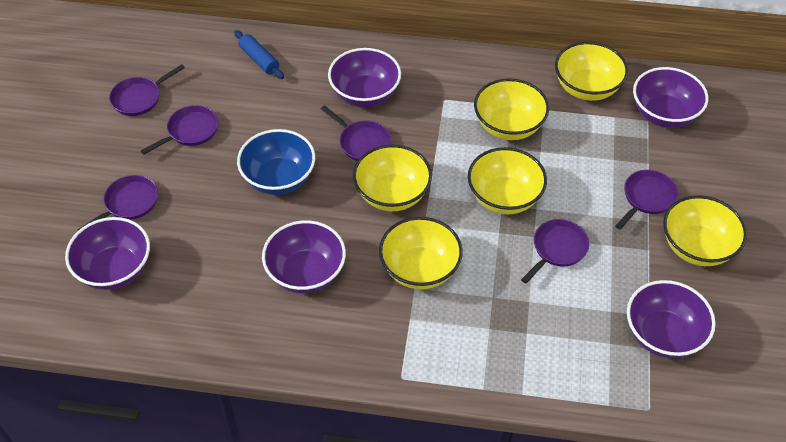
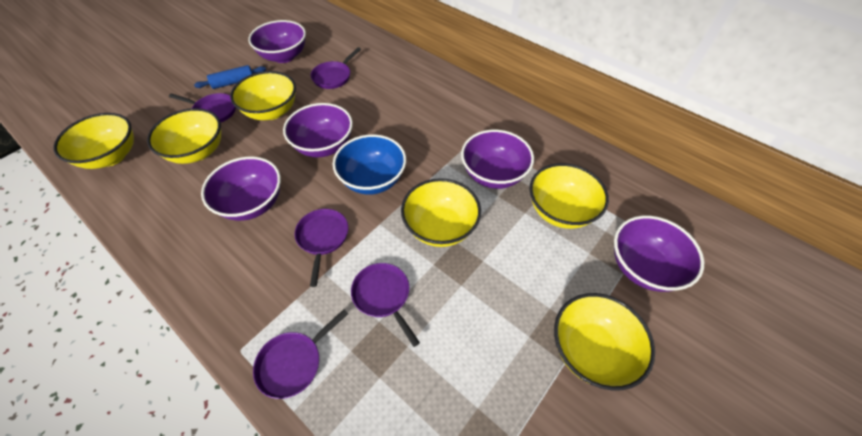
purple pan: [78,175,158,231] [109,64,185,116] [141,105,218,155] [321,105,391,161] [521,219,589,284] [615,170,678,229] = 6 -> [169,93,236,123] [253,309,348,399] [295,209,348,287] [311,47,361,89] [351,263,420,347] = 5

